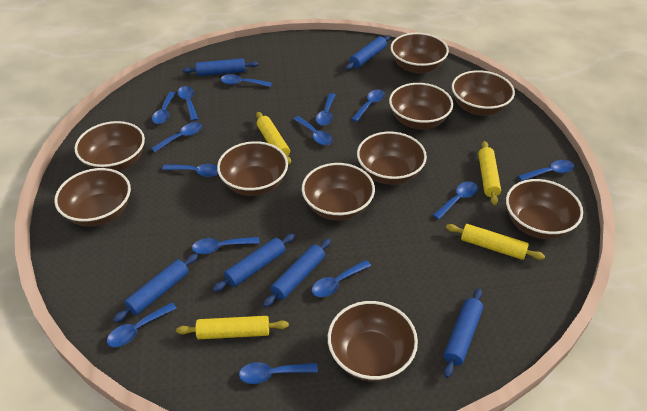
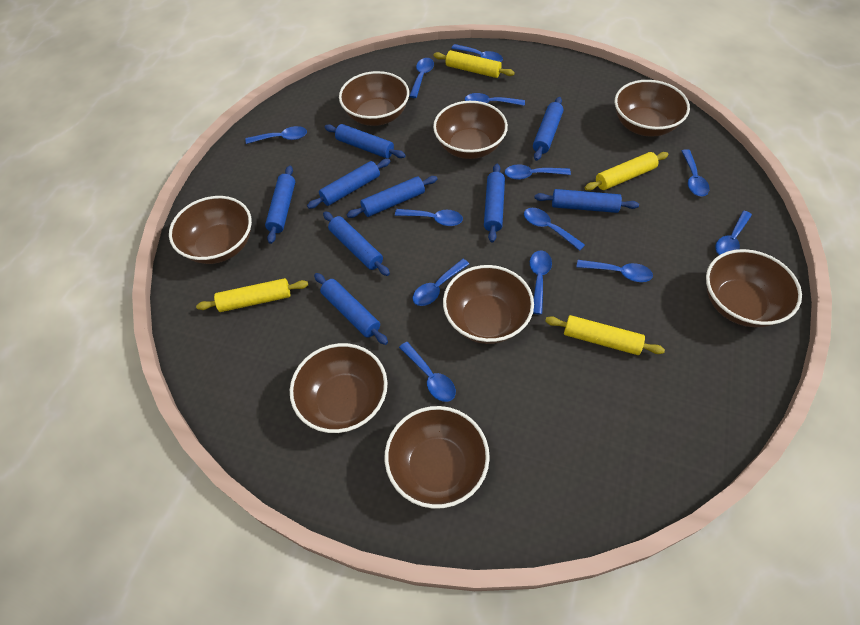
blue rolling pin: [113,254,198,323] [182,58,258,76] [213,234,295,292] [263,239,331,307] [345,35,390,70] [444,288,483,378] = 6 -> [265,166,295,244] [307,159,390,209] [314,273,388,345] [323,211,390,276] [325,124,406,159] [347,176,438,218] [484,164,505,242] [533,97,563,161] [534,189,639,213] = 9
blue spoon: [107,302,177,347] [151,122,202,152] [152,92,175,124] [162,164,218,177] [178,86,198,121] [192,237,260,254] [220,74,272,87] [239,362,318,384] [293,116,333,145] [312,260,371,297] [316,93,335,126] [351,89,385,122] [433,181,478,220] [518,160,574,181] = 14 -> [245,126,307,144] [395,209,463,226] [399,342,456,402] [409,58,434,98] [412,259,469,306] [451,44,503,62] [465,93,525,106] [505,164,571,180] [524,208,585,251] [530,250,552,315] [577,260,653,282] [682,149,710,197] [715,211,752,255] = 13
brown bowl: [54,168,131,227] [75,121,145,171] [217,141,288,196] [302,163,375,220] [328,301,418,381] [357,132,427,185] [389,83,453,129] [391,33,449,74] [452,70,515,115] [506,179,583,239] = 10 -> [169,196,252,264] [290,343,388,433] [339,71,409,126] [385,406,490,509] [433,101,508,159] [443,265,534,344] [615,80,690,136] [706,249,802,327] = 8

